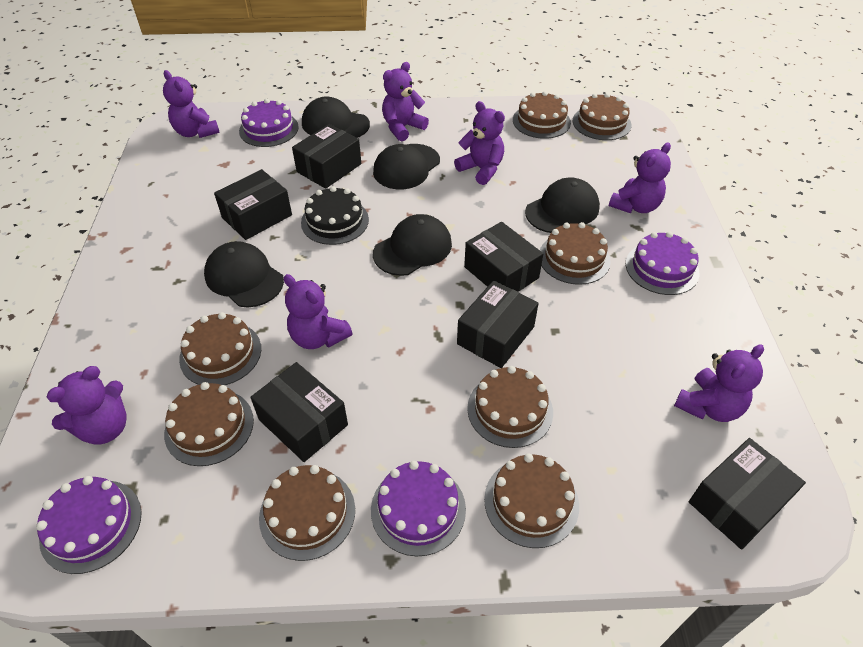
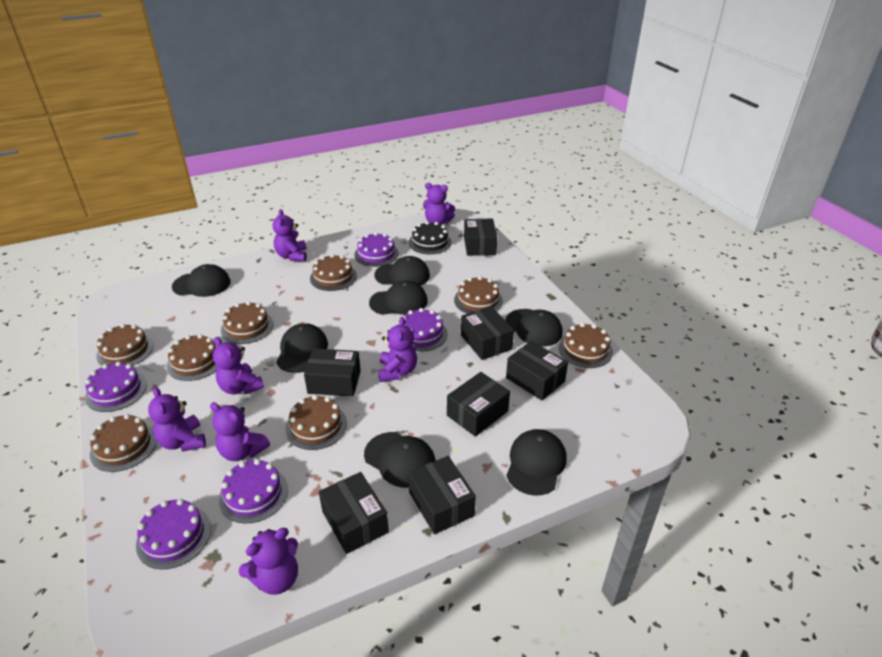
black box: [214,169,292,240] [250,362,348,462] [292,124,361,189] [457,280,539,368] [464,222,543,292] [689,438,806,549] = 6 -> [304,348,361,397] [319,472,389,554] [408,456,476,534] [447,372,510,437] [461,306,514,360] [464,218,497,256] [506,341,568,400] = 7
black cap: [204,241,284,307] [302,96,370,138] [373,144,440,189] [373,214,452,276] [525,178,600,233] = 5 -> [172,264,231,297] [276,323,328,373] [364,432,436,488] [369,281,428,315] [374,256,430,286] [505,309,563,347] [506,429,567,496] = 7
purple cake: [36,476,142,574] [239,99,299,147] [371,461,466,556] [626,232,700,295] = 4 -> [85,361,147,412] [136,499,211,569] [219,459,288,524] [354,232,399,267] [402,308,448,352] = 5

